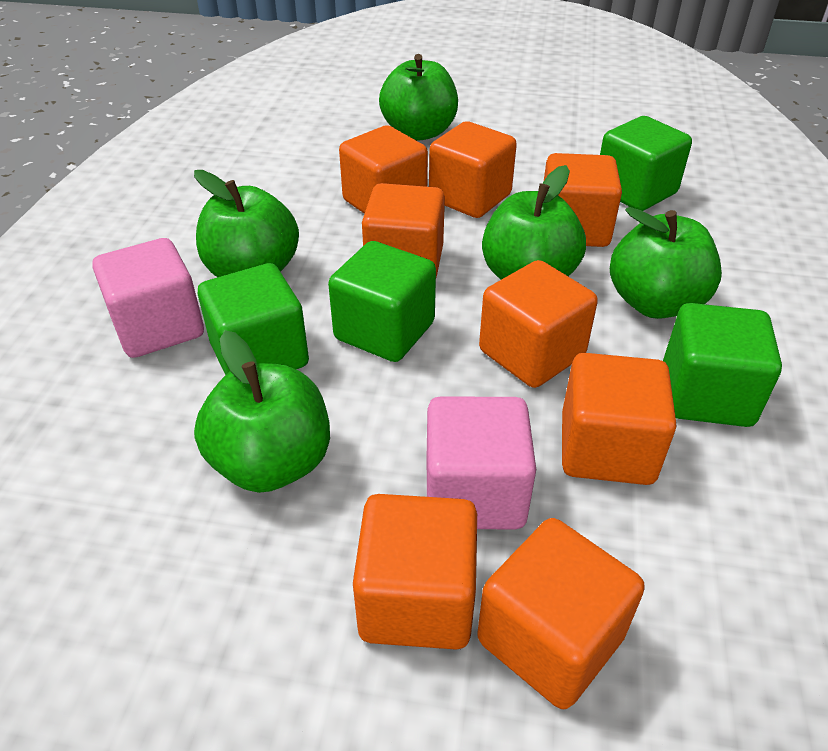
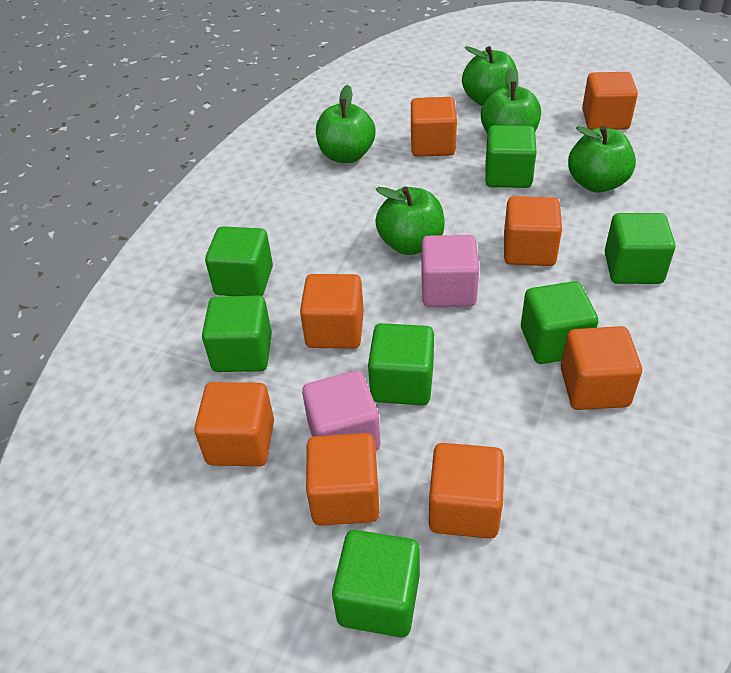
green cube: [198,263,309,375] [328,241,436,362] [600,116,692,211] [663,303,782,427] = 4 -> [202,295,272,372] [205,226,273,296] [332,530,420,637] [368,323,434,405] [485,125,537,188] [521,281,598,364] [604,213,675,284] = 7

